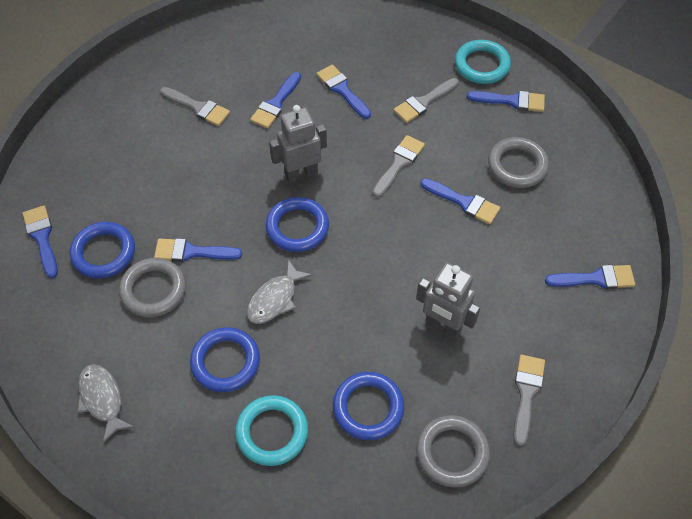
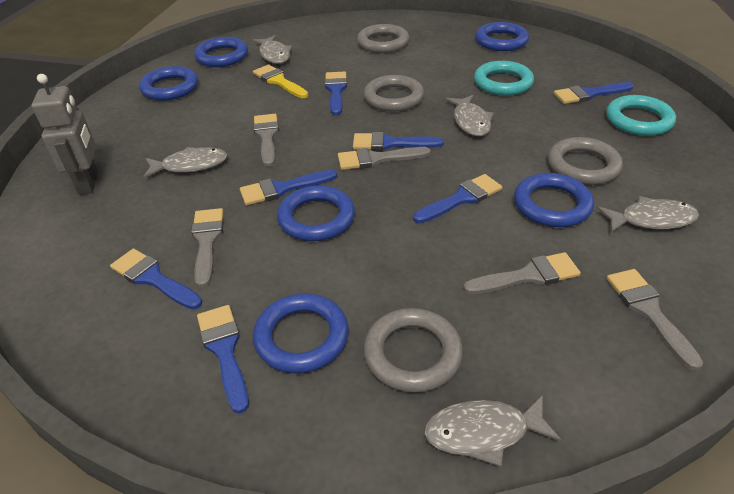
blue ring: [70,222,135,279] [190,327,260,392] [266,197,329,252] [333,372,404,440] = 4 -> [139,66,198,101] [194,37,248,67] [253,293,349,373] [277,186,355,241] [475,22,529,51] [514,173,594,227] = 6
grey brush: [160,87,230,126] [373,135,425,198] [394,78,459,123] [513,355,545,446] = 4 -> [191,208,223,288] [254,114,279,167] [338,147,431,170] [463,252,581,294] [607,269,703,371] = 5
grey fish: [77,364,135,443] [247,259,312,324] = 2 -> [143,147,227,178] [253,35,292,64] [424,395,561,467] [446,95,494,136] [597,196,699,233] = 5
grey ring: [119,258,186,317] [416,415,490,488] [488,137,549,188] = 3 -> [357,24,409,53] [363,308,463,393] [364,75,424,112] [548,137,623,185] = 4
grey robot: [269,105,327,182] [416,263,480,337] = 2 -> [32,74,98,195] = 1
yellow brush: none = 0 -> [253,65,308,98] = 1

